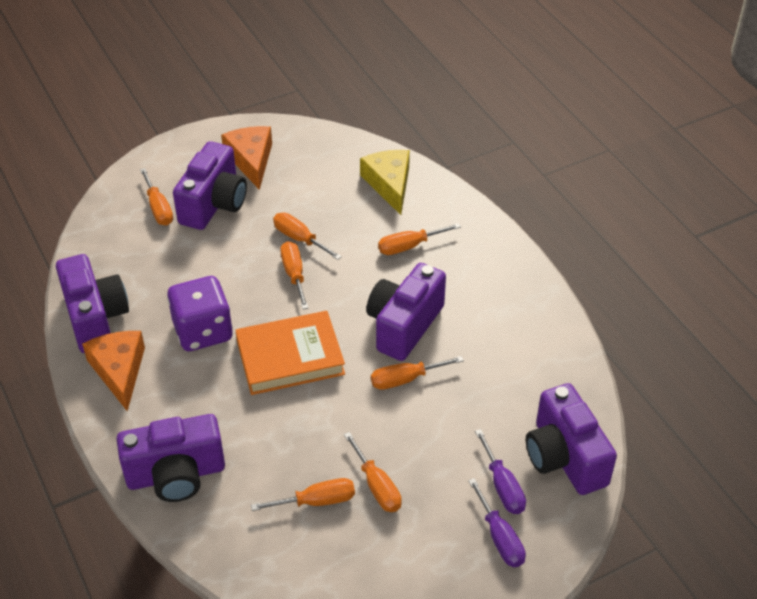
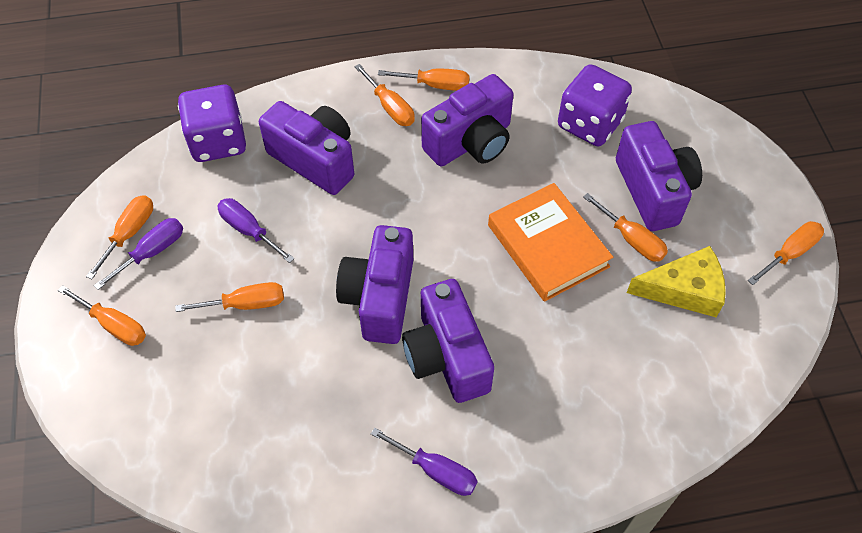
orange cheese: [82,331,145,411] [221,126,272,190] = 2 -> none = 0
purple dice: [167,276,233,351] = 1 -> [178,85,246,162] [558,64,632,146] = 2
purple screwdriver: [468,478,526,567] [475,429,526,514] = 2 -> [94,218,183,290] [217,198,295,263] [371,428,478,496] = 3

